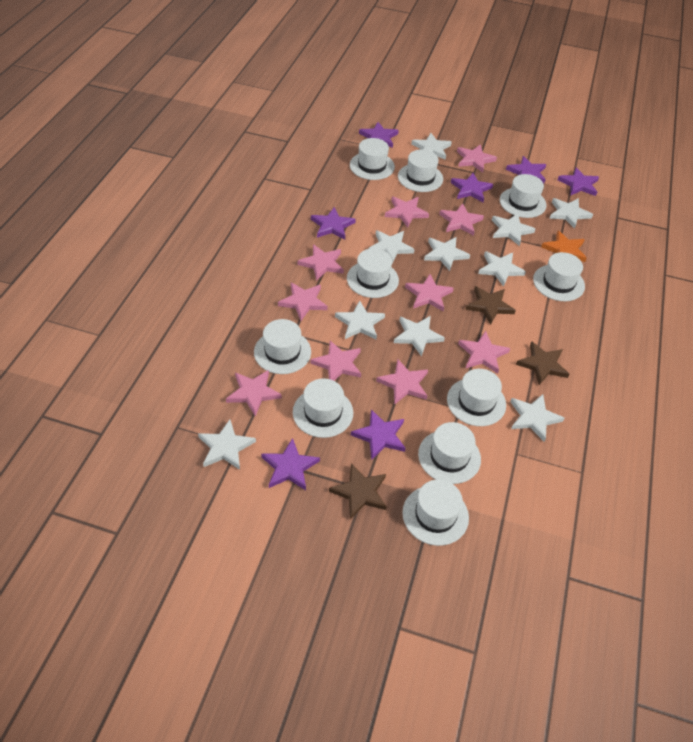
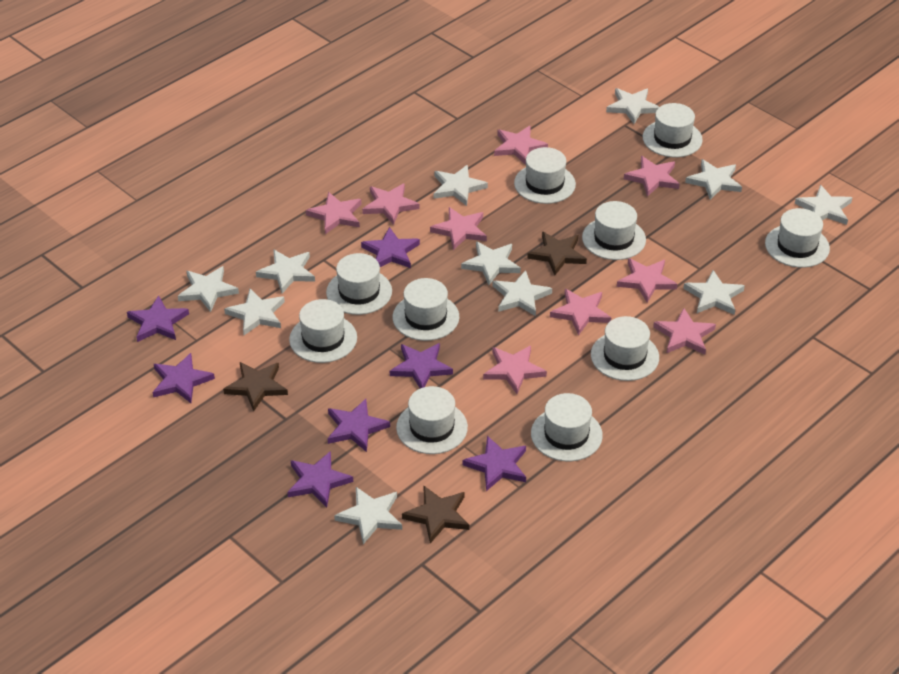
orange star: [541,231,587,262] = 1 -> none = 0
pink star: [226,370,282,416] [278,282,328,321] [297,244,344,281] [311,340,361,381] [376,359,428,405] [385,196,429,228] [405,274,454,312] [439,203,484,236] [457,144,497,173] [458,331,510,374] = 10 -> [306,192,361,234] [362,183,420,225] [430,207,487,250] [483,346,547,394] [494,126,548,165] [550,289,611,336] [617,258,678,302] [624,156,680,197] [653,308,716,355] = 9
white star: [198,420,256,470] [335,300,385,340] [368,230,415,263] [394,316,445,357] [411,133,452,160] [424,237,470,271] [478,251,526,287] [492,213,535,246] [510,394,564,442] [549,198,593,229] = 10 -> [178,266,239,312] [224,289,285,335] [256,249,315,293] [334,487,402,544] [434,165,488,206] [461,241,521,285] [493,270,552,316] [606,88,659,124] [683,270,745,315] [685,159,742,200] [795,185,853,225] = 11

